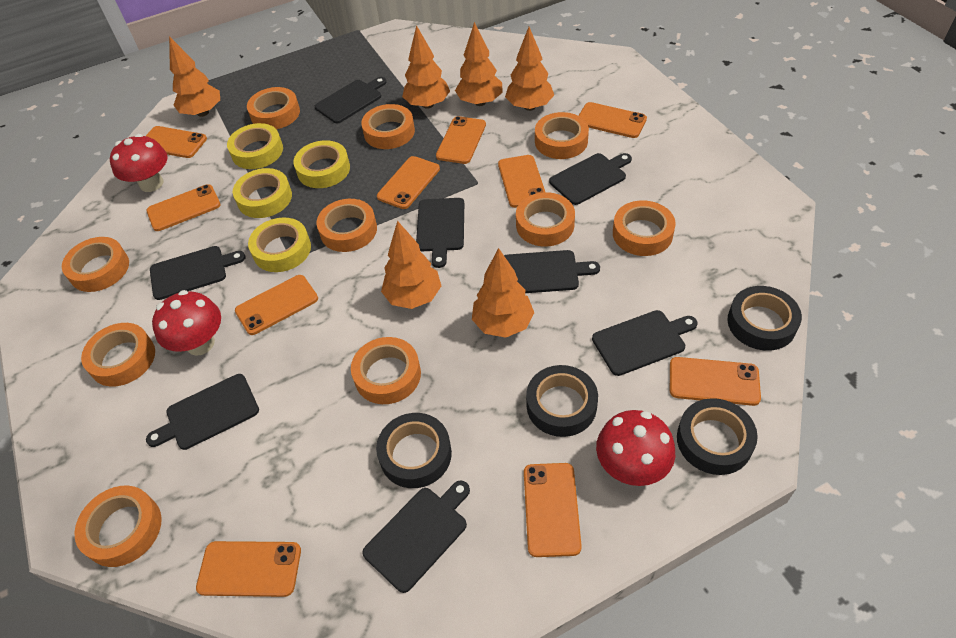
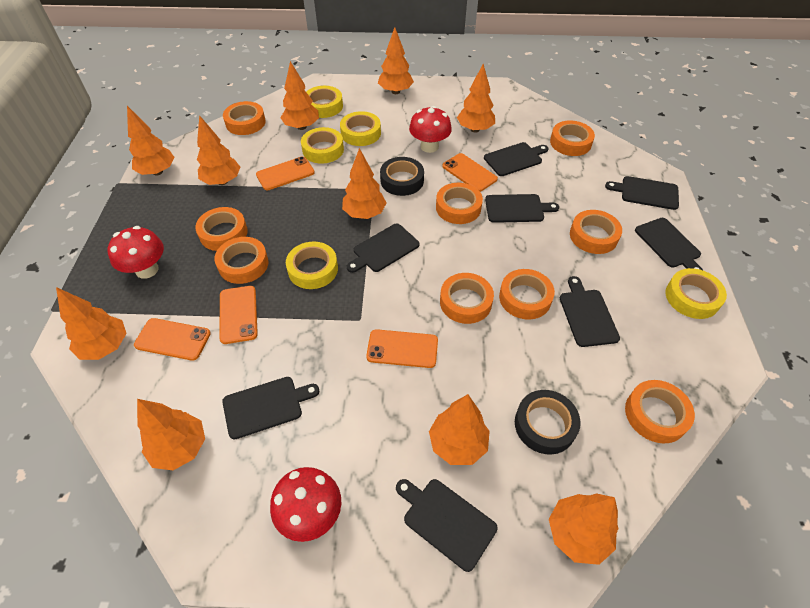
black tape: [376,413,452,488] [526,365,598,437] [677,398,758,475] [727,286,802,351] = 4 -> [380,157,424,196] [515,390,581,455] = 2
orange phone: [146,126,207,158] [146,184,221,231] [196,541,301,597] [235,275,318,335] [377,156,440,209] [436,116,486,164] [498,155,545,208] [524,463,582,557] [579,102,647,138] [670,357,761,406] = 10 -> [134,318,211,361] [219,286,258,344] [256,157,315,190] [366,329,438,368] [442,153,498,192] = 5
orange tape: [62,237,129,292] [74,486,162,567] [81,323,155,387] [247,87,300,129] [316,199,377,252] [351,337,421,404] [361,104,415,149] [516,192,575,247] [535,112,589,159] [613,200,676,256] = 10 -> [195,207,248,251] [215,237,268,284] [223,101,266,135] [436,183,483,224] [440,273,494,324] [499,269,555,320] [550,121,595,156] [570,210,622,254] [625,380,695,443] = 9
orange tree: [169,36,220,117] [381,221,441,309] [402,25,450,109] [455,22,503,106] [472,248,534,338] [505,27,554,111] = 6 -> [56,287,127,360] [127,106,175,176] [137,399,205,470] [197,115,240,185] [281,61,319,130] [342,148,387,219] [378,27,414,94] [429,394,490,465] [457,64,495,133] [549,493,619,565] = 10
yellow tape: [227,123,283,169] [233,168,292,218] [248,217,311,272] [293,140,350,188] = 4 -> [286,241,338,289] [301,127,344,164] [306,86,343,118] [340,111,381,146] [665,268,727,319] = 5

